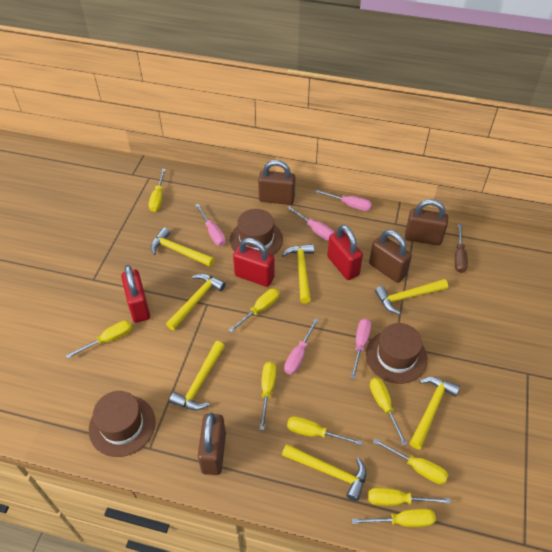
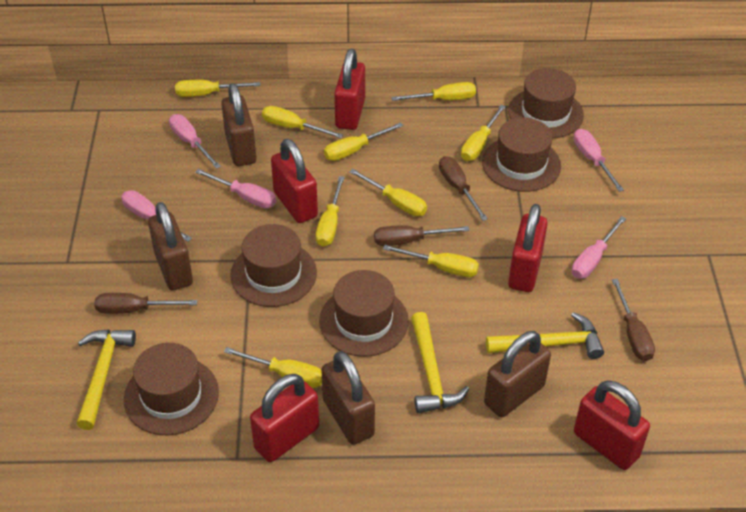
brown hat: [89,391,155,457] [230,209,283,255] [366,323,428,384] = 3 -> [124,343,219,435] [230,224,317,307] [319,270,409,357] [482,118,561,192] [508,68,584,138] = 5
brown screwdriver: [455,224,468,273] = 1 -> [94,293,197,314] [374,225,470,246] [439,156,488,221] [612,279,655,361] = 4
red padlock: [121,265,150,323] [233,238,274,287] [327,225,363,280] = 3 -> [250,374,319,462] [271,139,318,223] [334,49,365,130] [508,204,548,292] [574,381,650,470] = 5
yellow hammer: [150,227,214,267] [166,274,226,330] [169,341,225,410] [282,244,314,303] [282,444,366,501] [375,279,448,315] [410,377,460,450] = 7 -> [76,330,136,430] [411,312,469,413] [486,312,604,359] = 3

